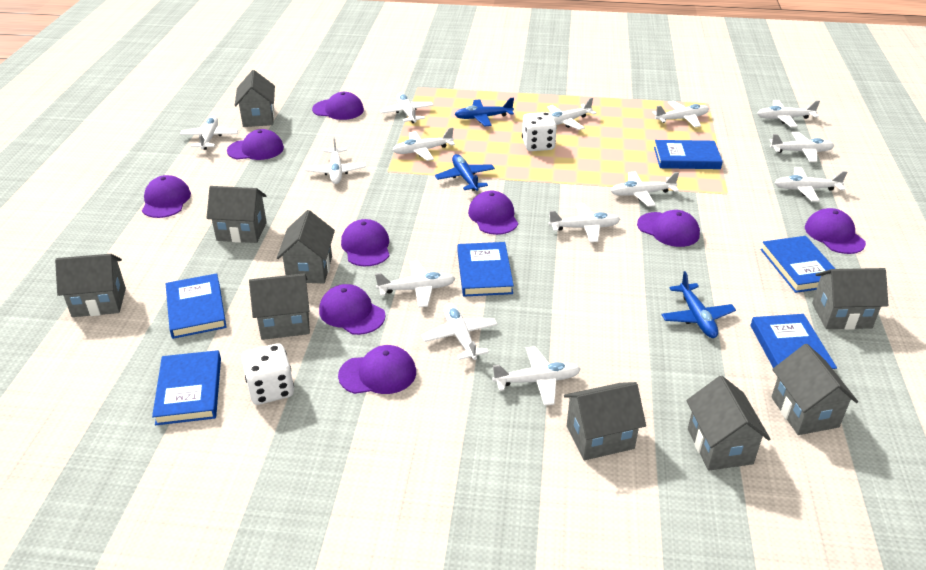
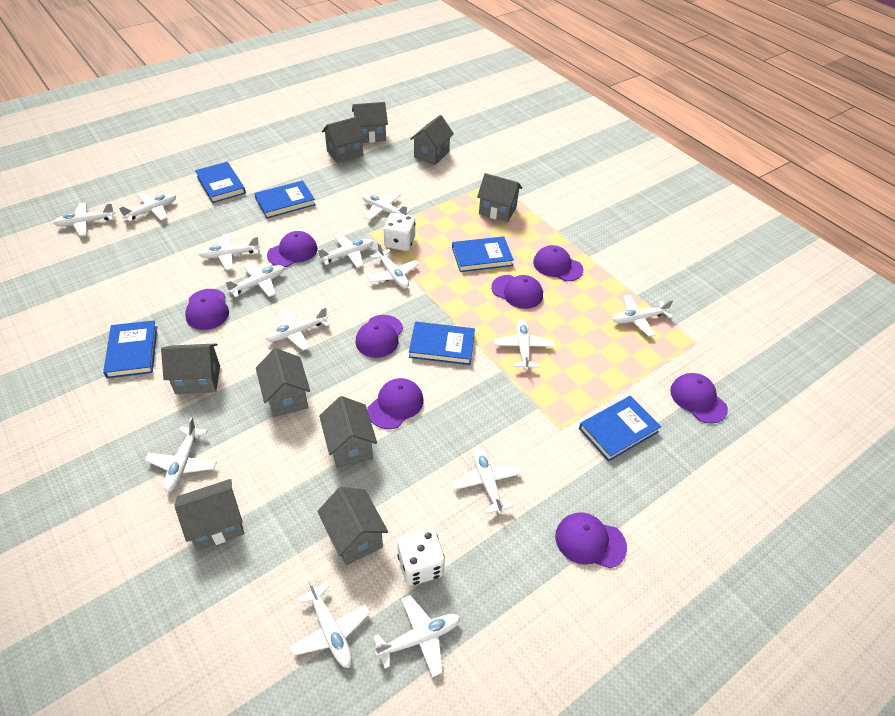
blue plane: [435,154,495,191] [454,98,514,126] [661,271,736,338] = 3 -> none = 0
purple cap: [142,175,191,218] [227,129,284,160] [312,92,364,120] [319,284,385,335] [338,345,416,394] [341,219,390,266] [468,191,518,235] [637,210,700,247] [805,208,866,254] = 9 -> [185,289,229,330] [267,231,318,267] [356,315,403,358] [367,378,423,429] [491,275,543,309] [533,245,583,281] [555,512,627,568] [670,373,728,424] = 8

